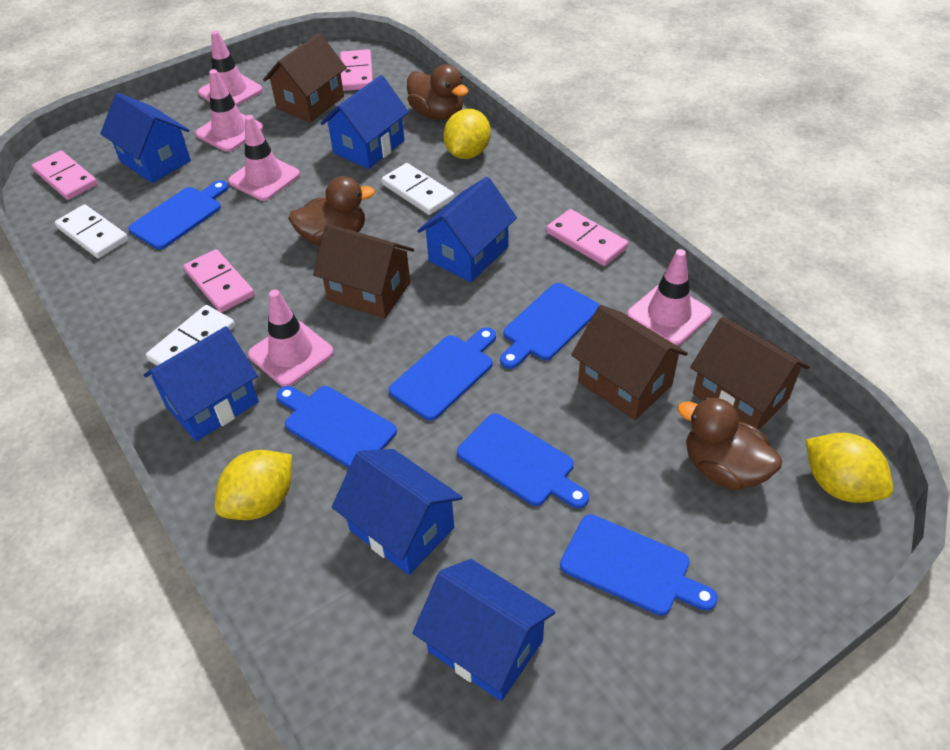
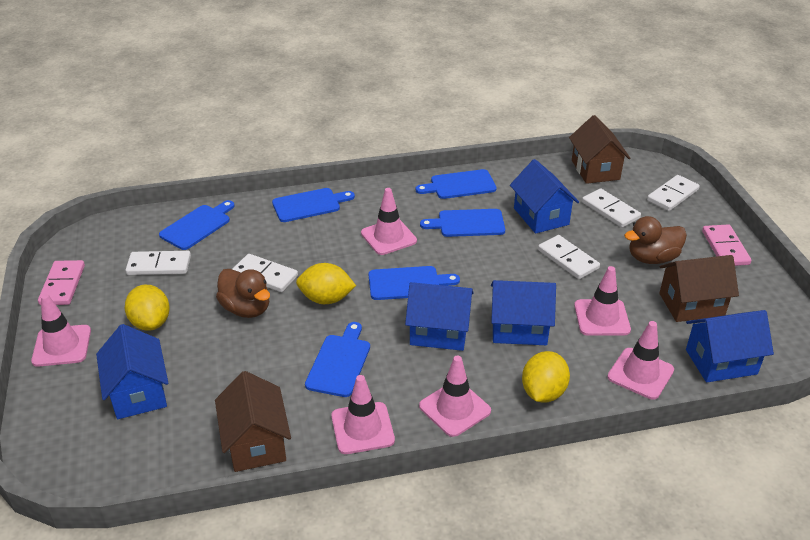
blue house: [100,93,191,183] [144,326,259,441] [320,75,409,169] [332,449,463,575] [413,559,555,701] [417,177,517,282] = 6 -> [96,324,168,419] [405,282,473,351] [491,280,556,345] [510,159,579,234] [686,310,774,382] = 5
brown duck: [288,176,375,246] [407,64,469,120] [677,397,782,490] = 3 -> [216,269,270,318] [624,216,687,264] = 2
brown house: [263,33,347,122] [313,224,414,318] [571,305,688,420] [690,317,810,430] = 4 -> [215,371,291,472] [569,115,630,184] [659,255,739,322] = 3
pink domino: [32,150,97,200] [183,249,254,313] [340,49,373,91] [546,209,628,266] = 4 -> [38,260,85,305] [702,224,751,266] = 2
pink traffic cone: [195,69,264,152] [198,31,263,106] [228,115,300,201] [248,290,334,387] [627,249,712,346] = 5 -> [31,294,91,367] [331,375,395,454] [361,188,417,255] [419,355,491,437] [574,266,631,336] [607,321,674,400] = 6
white domino: [55,204,128,258] [146,305,235,366] [381,163,455,215] = 3 -> [126,251,191,275] [232,254,298,292] [538,235,600,279] [582,188,641,228] [647,175,700,211] = 5

